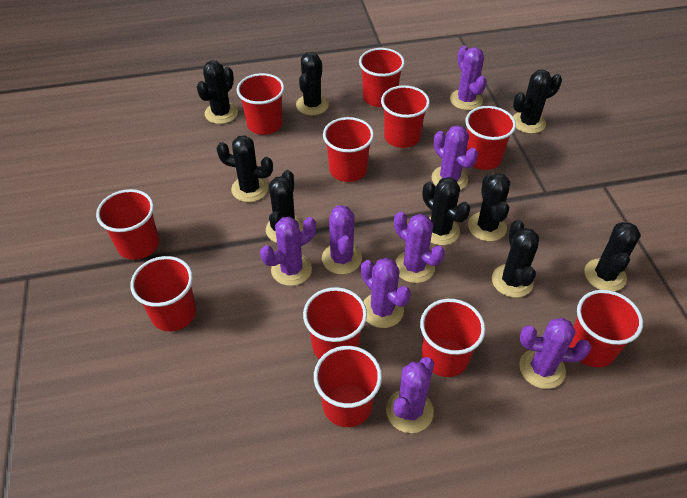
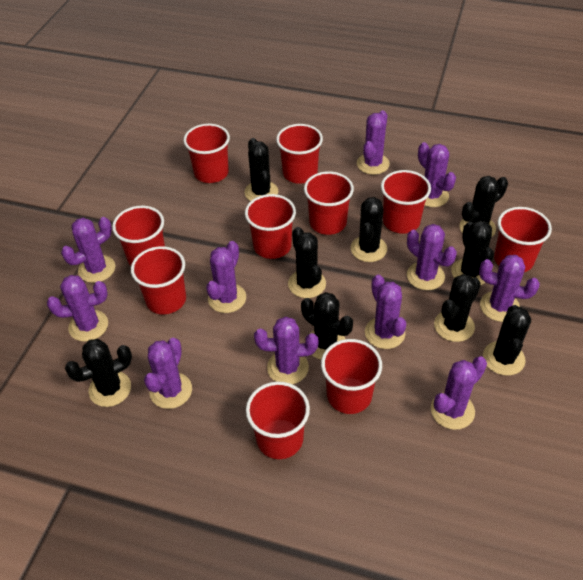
purple cactus: [260,217,316,286] [322,205,362,274] [361,258,411,328] [386,357,434,433] [394,211,445,283] [432,125,478,190] [450,46,487,110] [519,318,591,389] = 8 -> [47,275,108,342] [61,217,115,283] [144,338,192,409] [206,241,246,313] [254,316,318,384] [357,110,390,175] [365,275,406,349] [407,224,457,290] [418,142,456,207] [431,356,487,430] [479,255,540,322] = 11
red cup: [96,189,159,260] [130,256,196,331] [237,73,285,135] [303,287,367,359] [314,346,382,427] [323,117,374,182] [359,48,405,107] [381,85,430,148] [420,299,485,377] [465,106,516,170] [569,290,643,368] = 11 -> [112,206,165,266] [131,246,186,314] [183,124,230,183] [245,194,296,259] [246,381,310,459] [276,124,323,184] [304,171,354,235] [321,339,382,414] [381,170,431,234] [494,207,552,272] = 10

